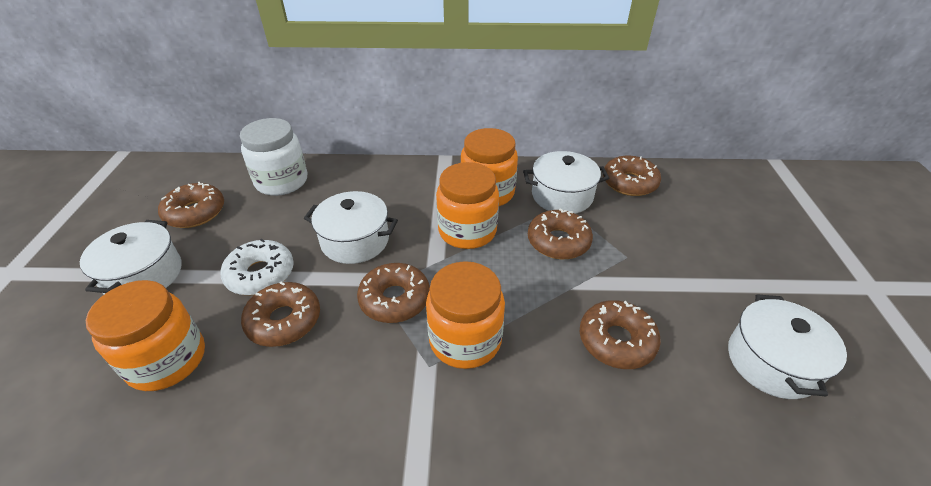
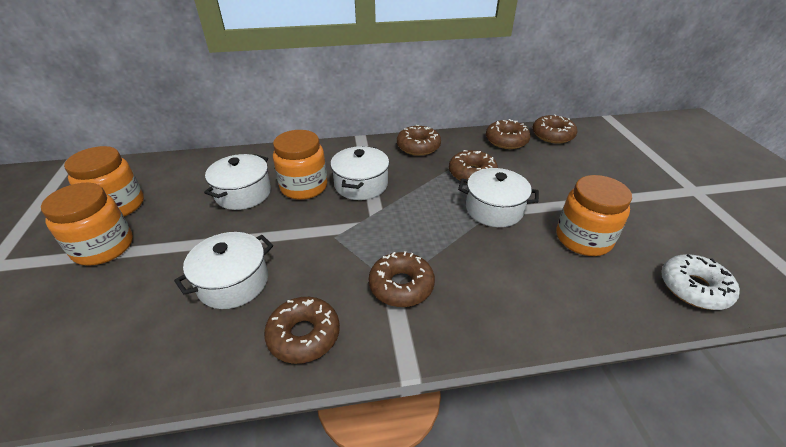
white jar: [240,118,308,196] = 1 -> none = 0

